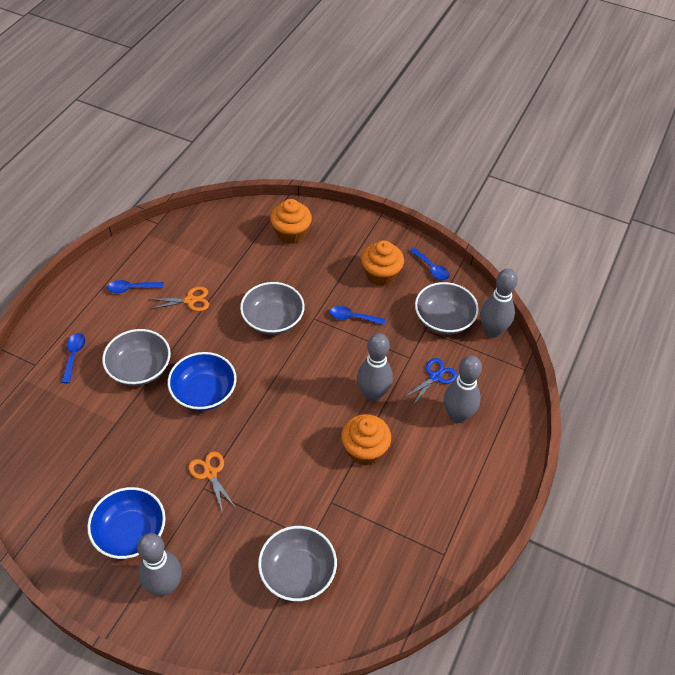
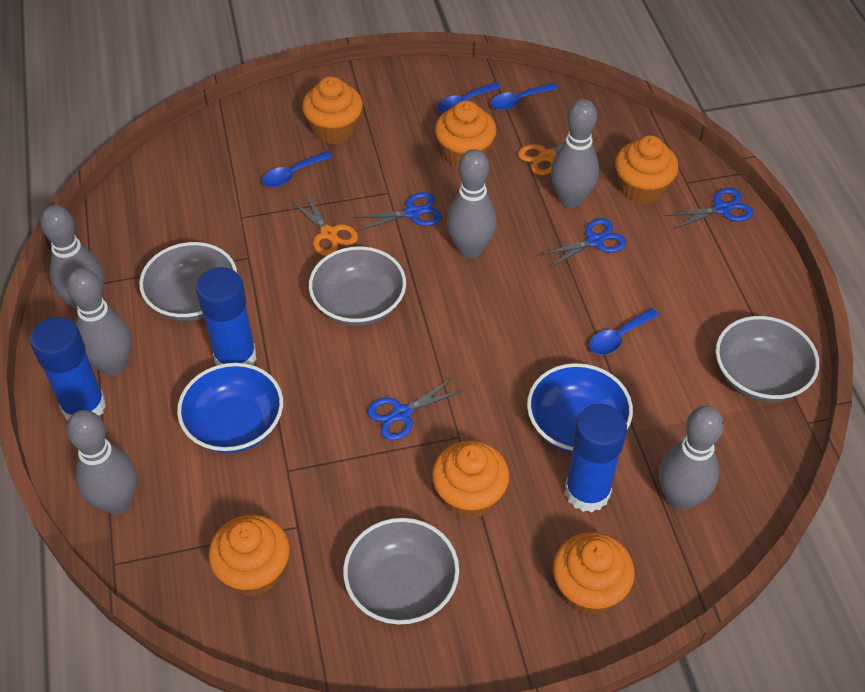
blue glue stick: none = 0 -> [30,317,106,420] [196,267,257,365] [565,404,627,512] = 3
blue scissors: [403,358,457,405] = 1 -> [353,192,442,231] [367,377,464,441] [539,218,626,268] [666,188,753,229] = 4
grey bowling pin: [137,533,182,596] [357,333,393,401] [444,356,482,423] [480,269,518,338] = 4 -> [40,205,104,310] [66,268,131,376] [66,410,137,514] [447,149,497,258] [551,99,599,208] [659,406,724,510] = 6
orange cupcake: [270,199,312,244] [341,414,391,465] [361,240,404,286] = 3 -> [208,515,290,597] [302,76,363,144] [432,440,509,519] [435,100,497,168] [553,532,635,615] [615,135,679,205] = 6

